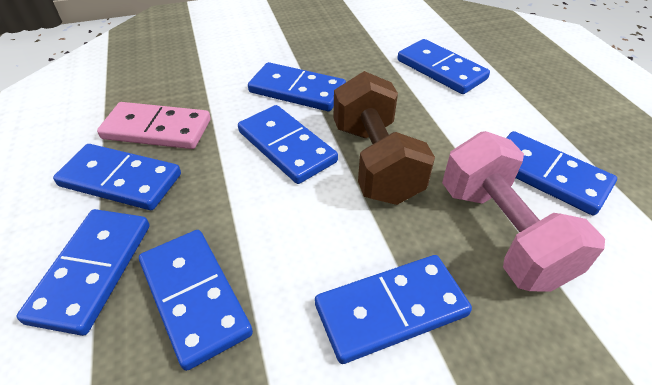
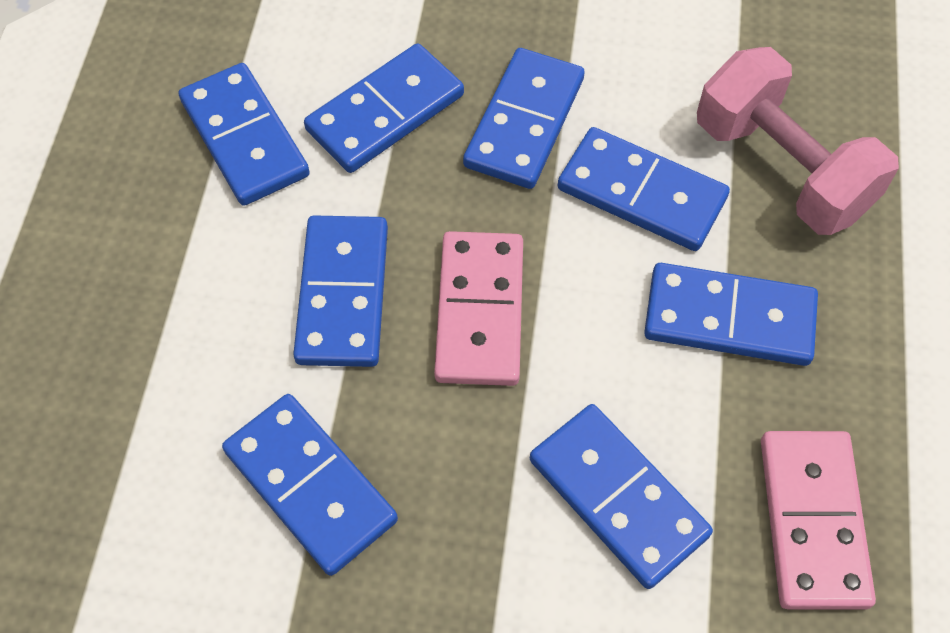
brown dumbbell: [334,71,435,205] = 1 -> none = 0
pink domino: [97,102,210,149] = 1 -> [434,231,523,386] [761,431,876,610] = 2

